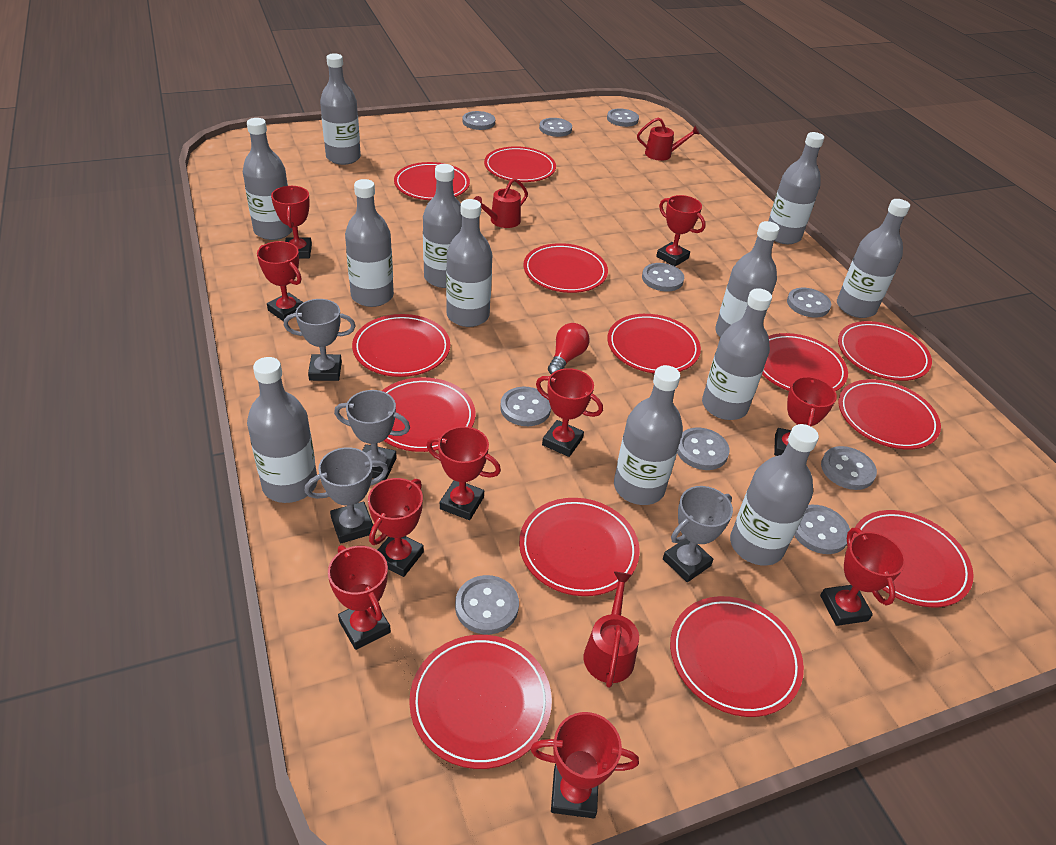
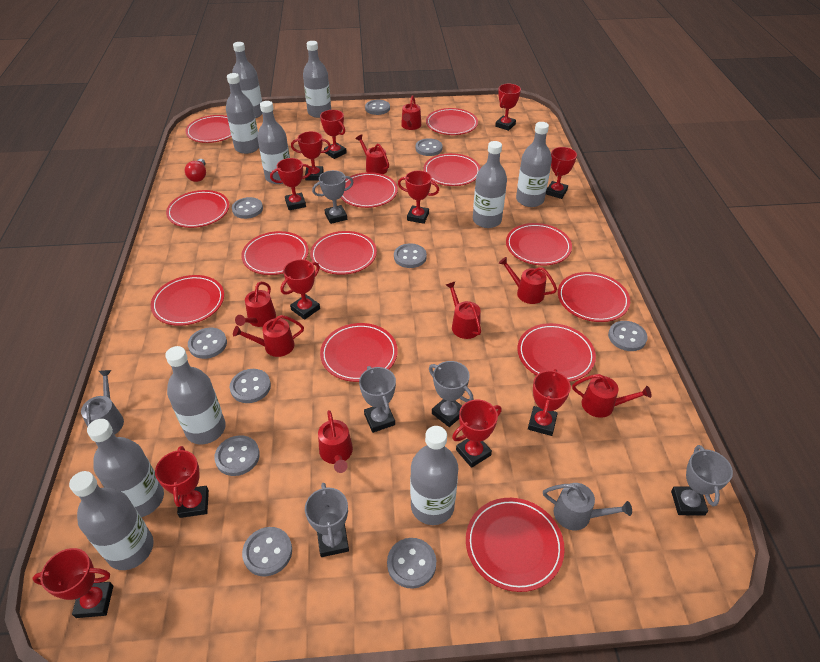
grey bottle: [243,118,293,240] [247,357,317,503] [320,53,361,165] [345,179,394,307] [423,164,462,288] [446,199,492,327] [614,365,683,505] [702,288,772,420] [715,221,780,337] [730,424,819,566] [768,132,824,244] [837,199,910,318] = 12 -> [69,471,154,570] [87,419,164,517] [165,346,226,444] [226,73,259,154] [232,42,262,118] [257,101,290,184] [303,41,331,118] [410,426,458,525] [473,141,507,228] [516,122,552,207] = 10
grey trophy: [284,299,356,381] [305,447,388,543] [334,390,410,480] [663,486,733,582] = 4 -> [305,483,349,557] [312,170,354,224] [359,366,396,433] [429,361,473,427] [671,445,733,516] = 5
grey watering can: none = 0 -> [81,370,124,435] [543,483,632,530] = 2
red trophy: [257,241,304,322] [271,186,312,258] [328,545,391,650] [368,478,424,577] [426,426,501,520] [530,712,639,818] [536,368,603,457] [656,195,706,266] [774,376,837,456] [820,528,906,626] = 10 -> [32,548,113,618] [155,446,209,518] [270,158,312,210] [281,259,320,320] [291,131,331,181] [320,110,347,159] [398,171,439,224] [452,399,502,468] [495,84,521,131] [528,369,571,436] [546,147,577,199] = 11
red watering can: [474,178,528,228] [584,571,639,688] [637,118,700,161] = 3 -> [233,315,304,357] [235,282,276,327] [318,410,353,473] [355,135,389,174] [401,95,421,130] [446,282,481,339] [499,257,557,304] [572,374,651,418] = 8

